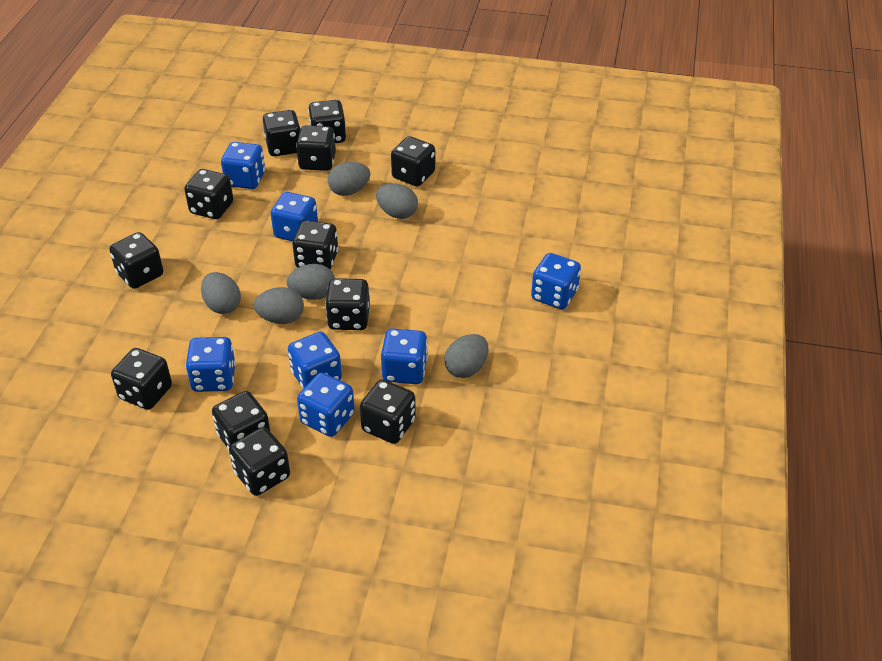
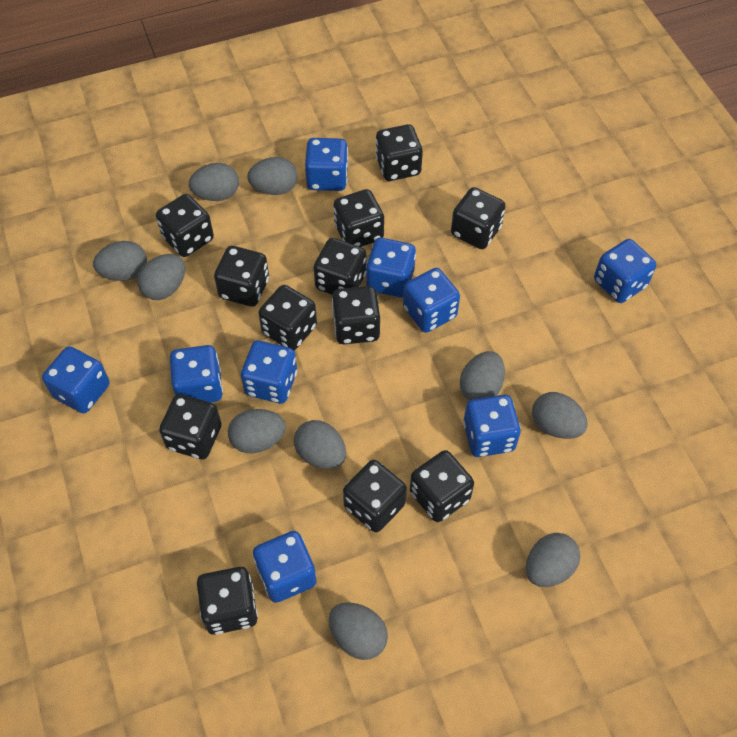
blue dice: [186,337,236,392] [221,142,265,189] [271,192,318,241] [288,332,342,389] [297,372,355,437] [381,328,428,384] [531,253,581,309] = 7 -> [42,346,110,414] [170,345,223,403] [241,340,297,403] [253,531,317,603] [305,138,348,191] [366,238,416,297] [403,268,460,333] [463,395,521,457] [594,239,656,303] = 9
grey egg: [201,272,241,314] [254,287,304,324] [287,264,335,300] [328,162,370,196] [376,183,418,219] [444,334,489,378] = 6 -> [93,241,147,281] [137,254,185,300] [189,163,239,201] [228,409,286,453] [247,157,297,195] [294,420,346,469] [329,602,388,660] [460,351,505,401] [526,533,580,587] [532,392,587,439] = 10

